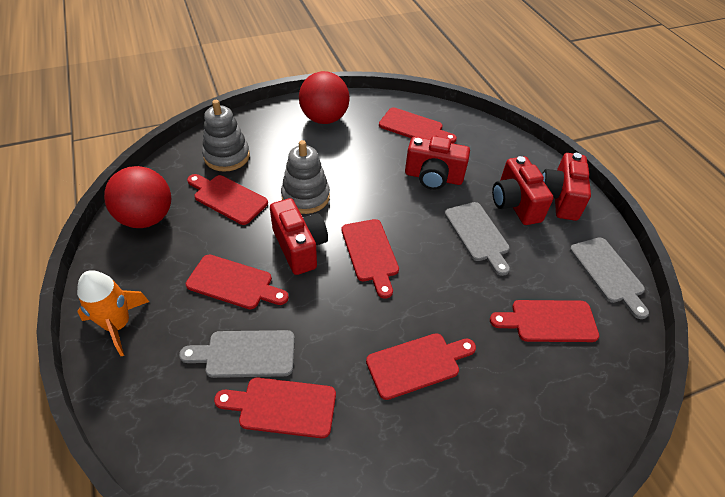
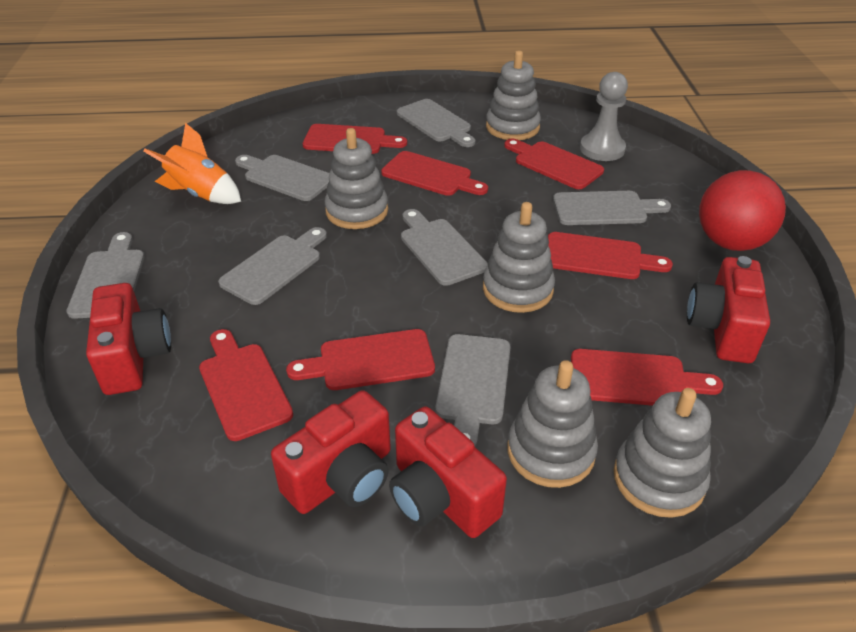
grey cutting board: [179,330,295,378] [445,202,510,276] [570,237,649,319] = 3 -> [66,232,144,319] [218,227,327,305] [235,155,329,201] [397,99,475,147] [401,209,488,286] [435,334,511,448] [553,191,671,225] = 7
grey pawn: none = 0 -> [580,72,628,161] = 1
grey stacking toy: [202,100,250,172] [281,140,330,214] = 2 -> [325,128,388,229] [483,202,555,313] [486,51,541,140] [507,360,598,488] [614,388,711,518] = 5
red ball: [104,166,171,228] [299,71,350,124] = 2 -> [699,170,786,251] = 1

